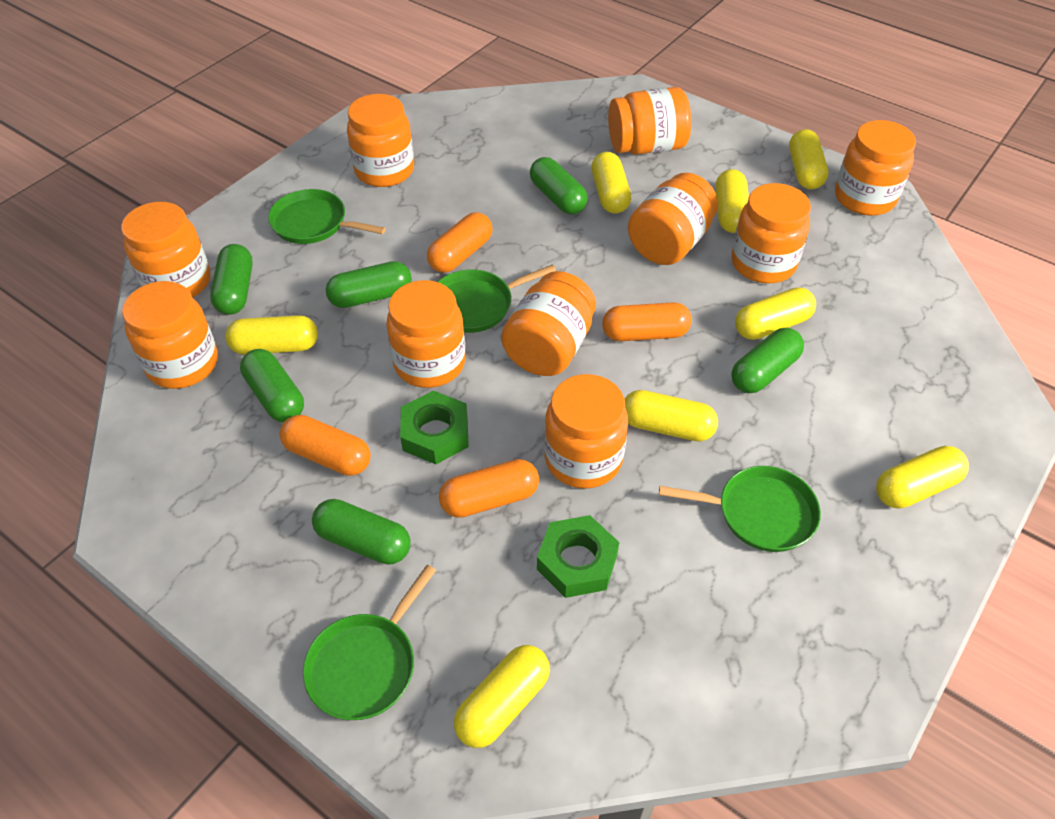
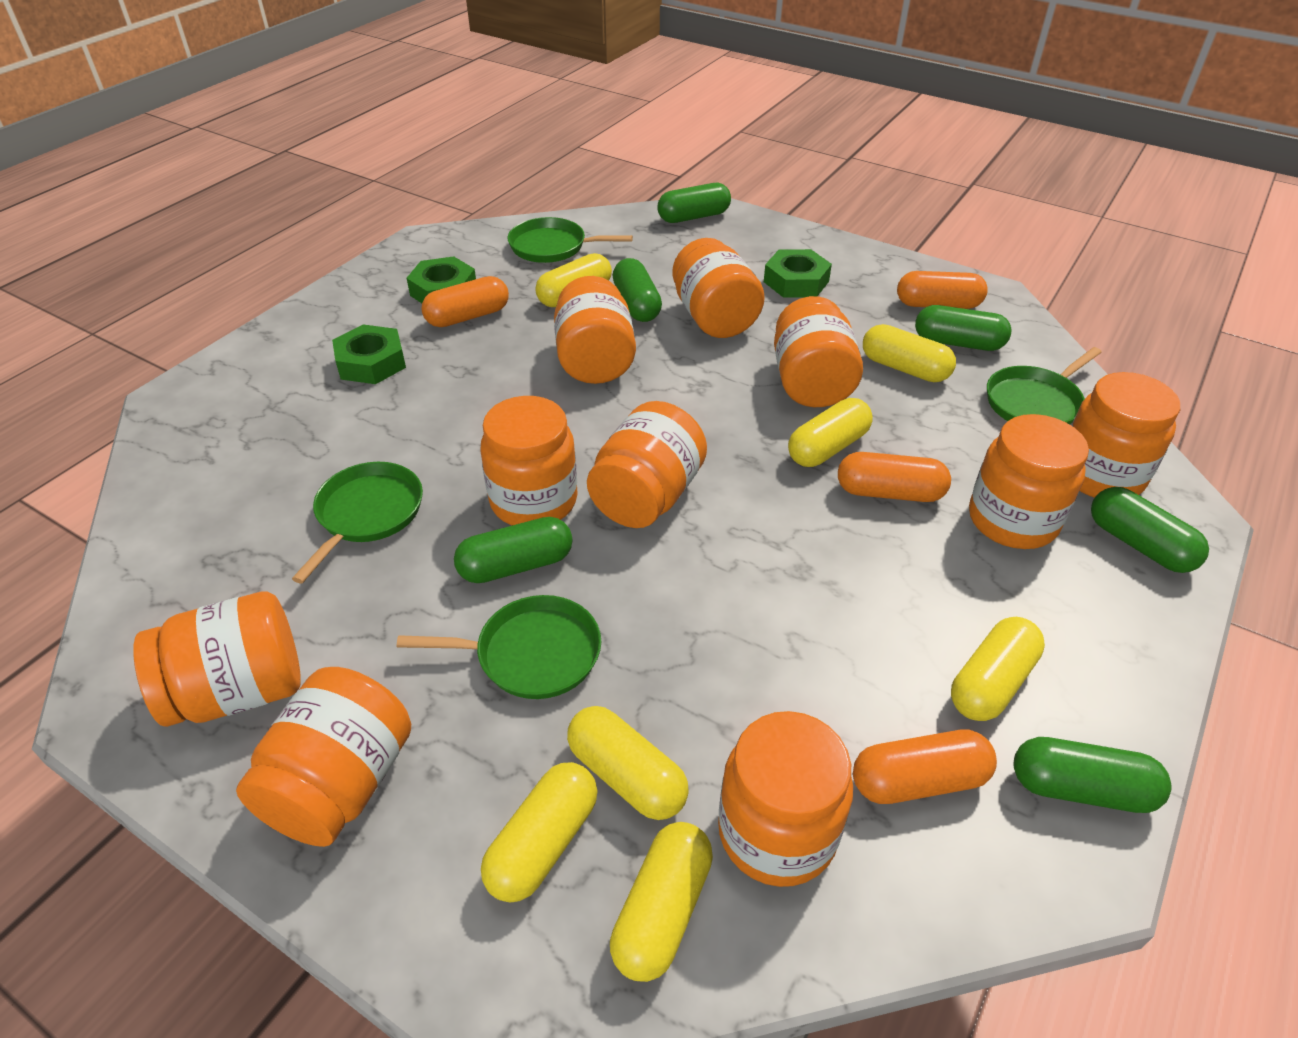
green nut: [400,391,469,464] [537,515,619,598] = 2 -> [332,324,406,384] [407,256,476,303] [764,249,832,298] = 3
yellow capsule: [225,315,318,355] [454,645,550,748] [591,152,631,213] [625,390,718,441] [715,169,749,233] [735,287,816,340] [789,129,828,189] [876,446,969,509] = 8 -> [481,762,597,903] [535,253,612,307] [567,706,689,820] [610,822,713,982] [788,398,873,467] [863,324,956,382] [951,617,1045,721] = 7

